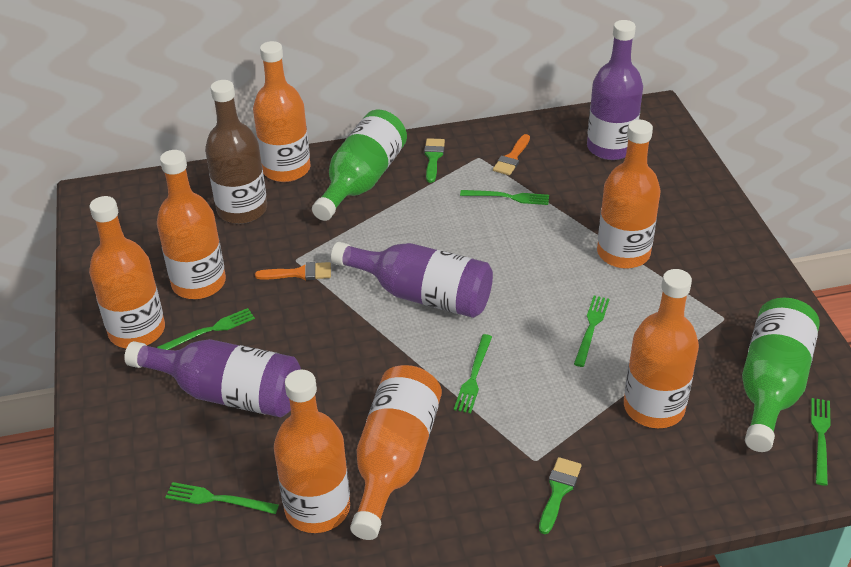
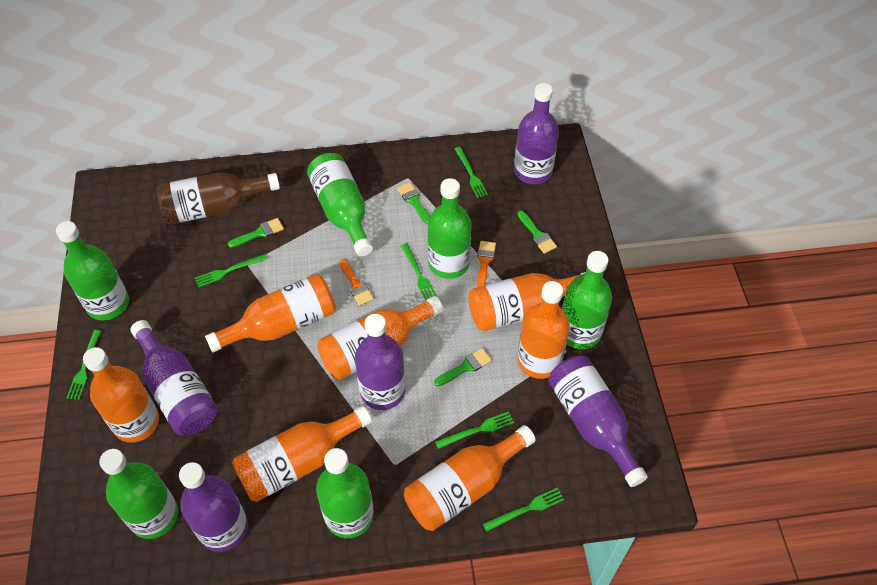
green bottle: [312,110,407,221] [742,298,820,452] = 2 -> [56,221,129,321] [99,449,178,539] [307,153,373,256] [316,448,374,538] [428,178,472,279] [562,251,612,349] = 6
green brush: [424,138,445,183] [539,457,582,534] = 2 -> [228,218,284,248] [397,182,430,224] [434,348,492,386] [517,211,557,254] = 4
purple bottle: [124,339,301,417] [331,242,493,318] [587,20,643,160] = 3 -> [131,320,218,435] [179,462,248,552] [355,314,405,410] [514,83,559,184] [549,356,648,487] = 5

